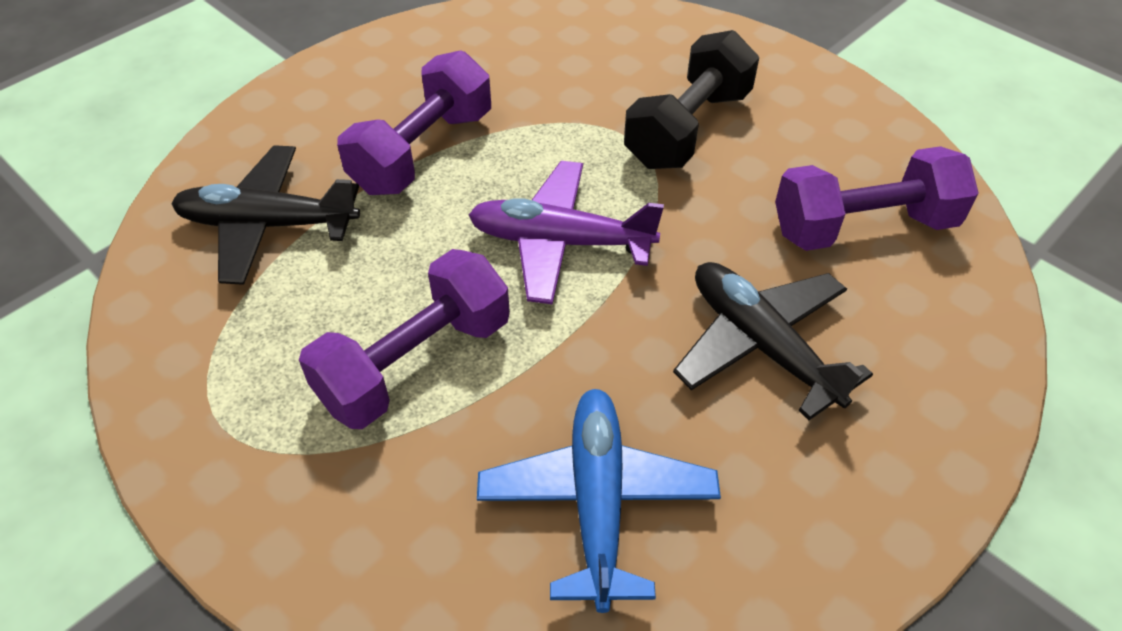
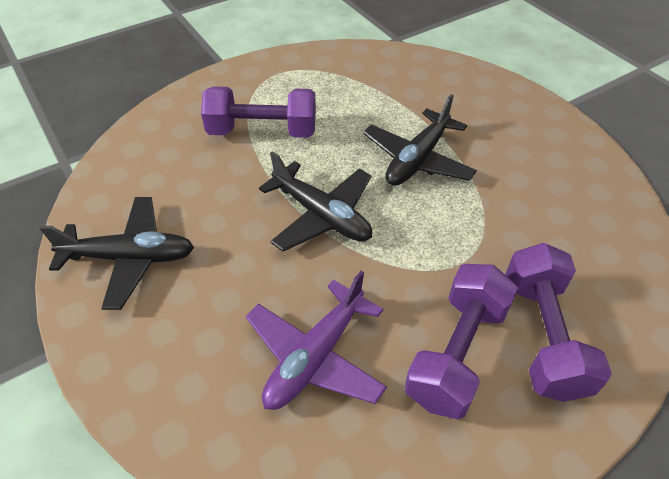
black dumbbell: [624,30,759,169] = 1 -> none = 0
black plane: [171,145,360,285] [673,262,873,420] = 2 -> [39,197,194,310] [259,151,372,252] [363,94,477,186] = 3
blue plane: [477,389,721,613] = 1 -> none = 0

